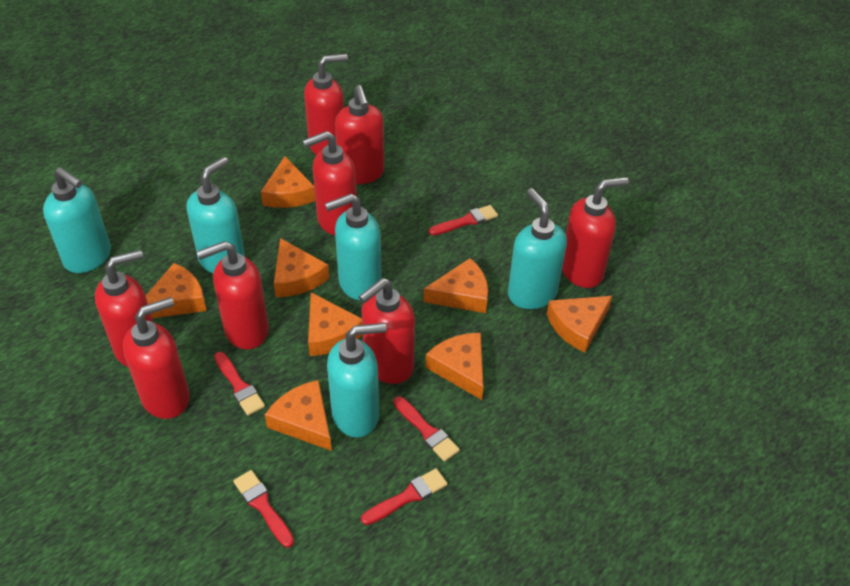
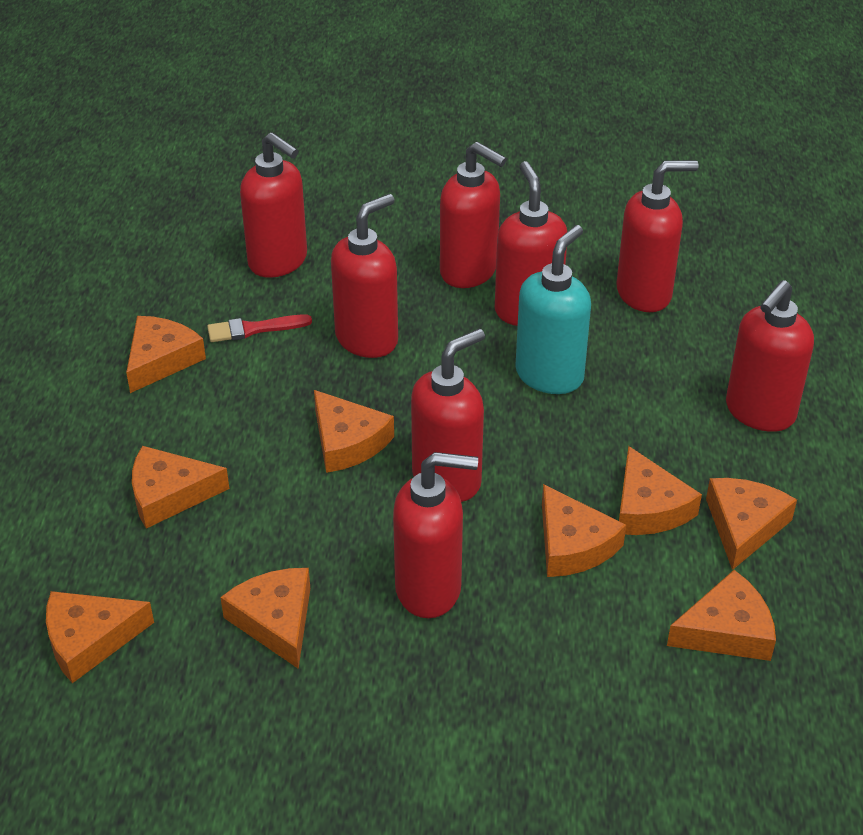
orange cheese: [146,263,207,318] [261,156,315,208] [265,380,332,451] [274,238,329,297] [308,292,363,356] [423,258,488,313] [425,333,484,400] [547,296,612,353] = 8 -> [46,591,154,683] [126,316,206,393] [132,446,229,529] [220,568,310,669] [314,390,394,473] [542,484,626,577] [619,446,702,535] [667,570,776,661] [706,478,797,570] = 9
red brush: [214,352,265,416] [233,470,294,548] [361,468,448,525] [394,396,460,462] [429,205,498,235] = 5 -> [207,314,312,342] = 1
turquoise soap dispenser: [43,167,111,273] [187,157,245,274] [325,194,382,300] [327,323,386,438] [508,188,567,309] = 5 -> [515,225,591,394] = 1

